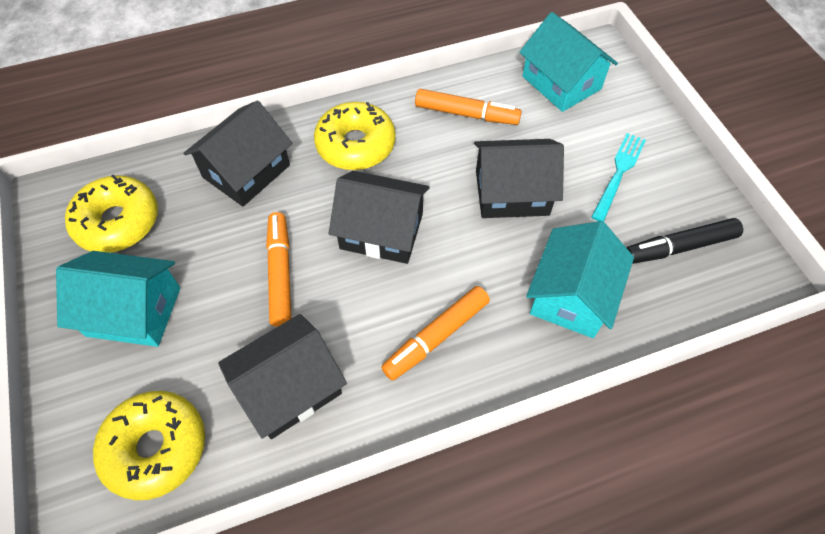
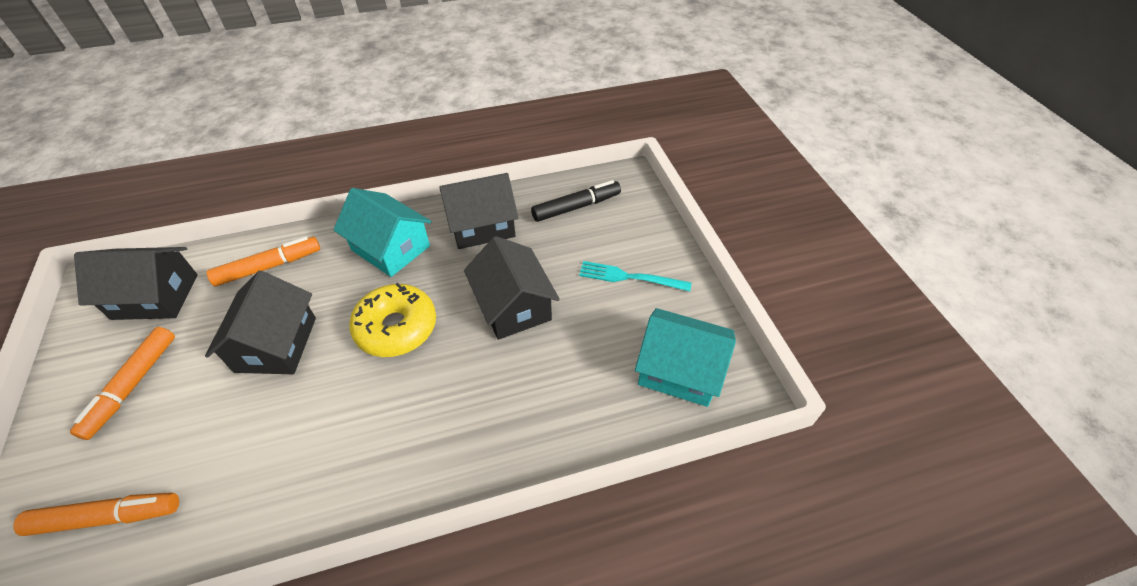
turquoise house: [56,251,180,347] [520,12,618,112] [526,221,634,338] = 3 -> [333,188,431,277] [635,308,736,407] = 2
yellow donut: [65,175,158,253] [93,391,205,500] [314,102,396,170] = 3 -> [349,283,436,357] = 1

